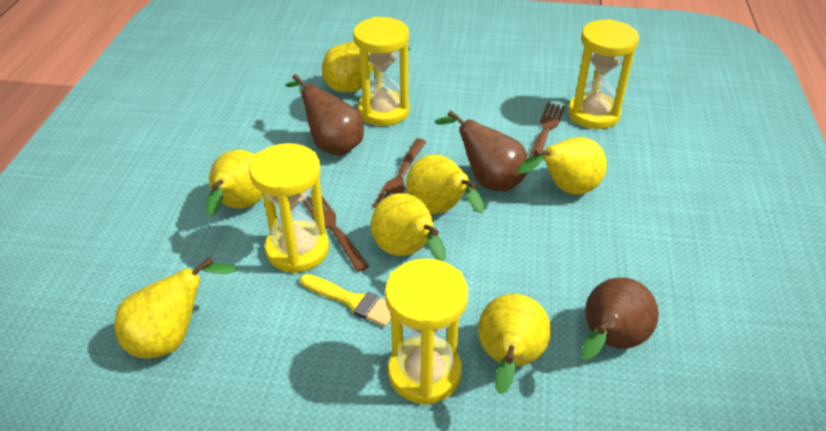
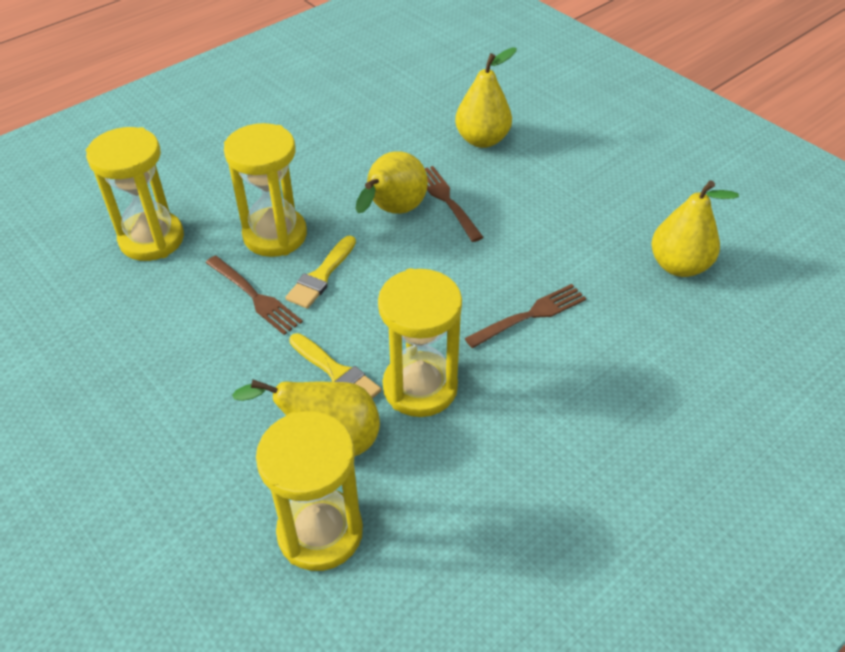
brown pear: [285,74,364,156] [435,110,527,192] [581,277,659,360] = 3 -> none = 0
yellow brush: [300,274,391,327] = 1 -> [285,236,356,309] [289,333,381,399] = 2
yellow pear: [115,257,237,359] [206,150,263,216] [322,41,411,93] [371,193,446,262] [406,155,485,214] [478,294,551,394] [518,137,607,195] = 7 -> [232,380,380,457] [355,151,428,214] [455,47,517,148] [651,181,739,277] = 4

